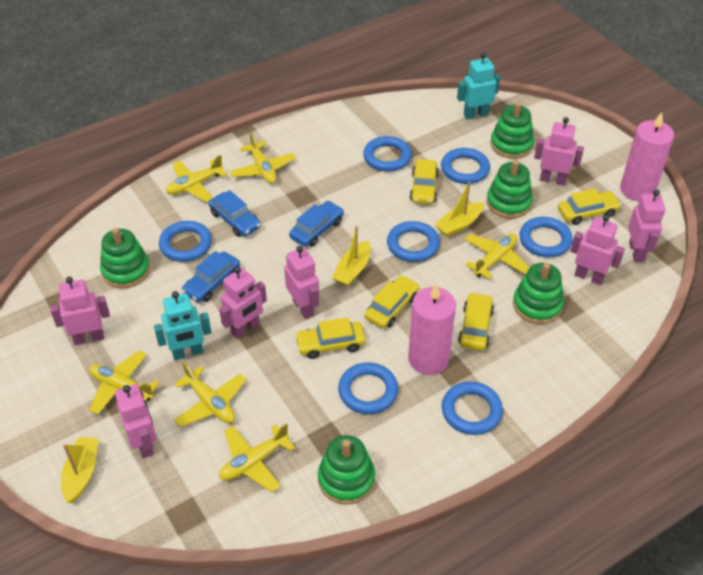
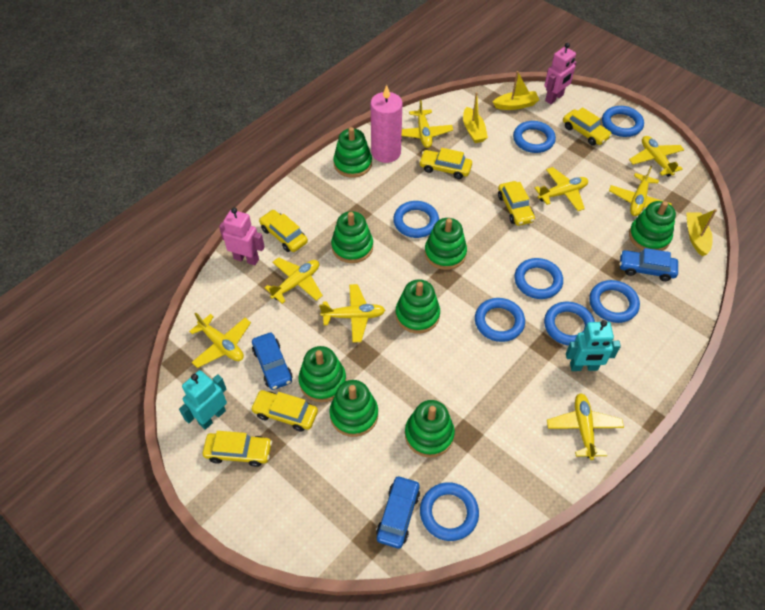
blue ring: [159,221,212,262] [338,362,398,414] [363,136,412,172] [387,221,440,262] [441,148,490,184] [442,382,503,435] [520,217,573,257] = 7 -> [393,201,439,238] [420,482,479,541] [475,298,525,342] [513,121,556,153] [514,258,563,299] [544,302,595,346] [589,280,640,323] [602,106,644,137] = 8
green stacking toy: [100,228,150,288] [318,435,375,504] [486,160,533,218] [490,102,534,159] [513,263,564,324] = 5 -> [298,346,346,402] [329,380,378,437] [331,211,373,263] [333,127,372,178] [396,279,440,333] [405,400,455,457] [425,218,467,270] [629,201,676,251] = 8
pink candle: [408,283,456,375] [620,112,674,201] = 2 -> [371,85,403,163] = 1
pink robot: [50,277,110,345] [115,384,156,458] [219,267,267,339] [284,246,319,319] [534,117,584,185] [570,214,625,285] [628,189,665,262] = 7 -> [219,208,265,265] [544,43,577,104] = 2
yellow car: [295,317,366,359] [365,275,419,329] [410,159,439,204] [458,292,494,351] [558,188,621,225] = 5 -> [203,431,272,467] [251,390,318,432] [259,210,308,252] [419,148,472,179] [498,181,535,226] [563,107,612,145] = 6
yellow plane: [89,351,160,415] [166,155,227,202] [174,362,247,427] [219,423,295,492] [230,132,296,184] [465,233,529,279] = 6 -> [189,313,251,368] [265,257,323,304] [319,284,385,343] [402,100,453,148] [535,167,588,211] [547,393,624,460] [609,166,672,216] [629,136,684,177] = 8

